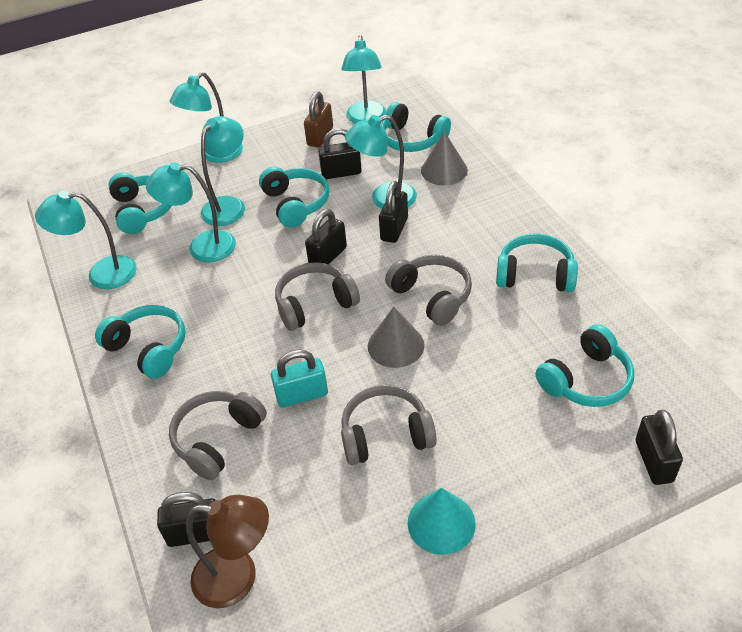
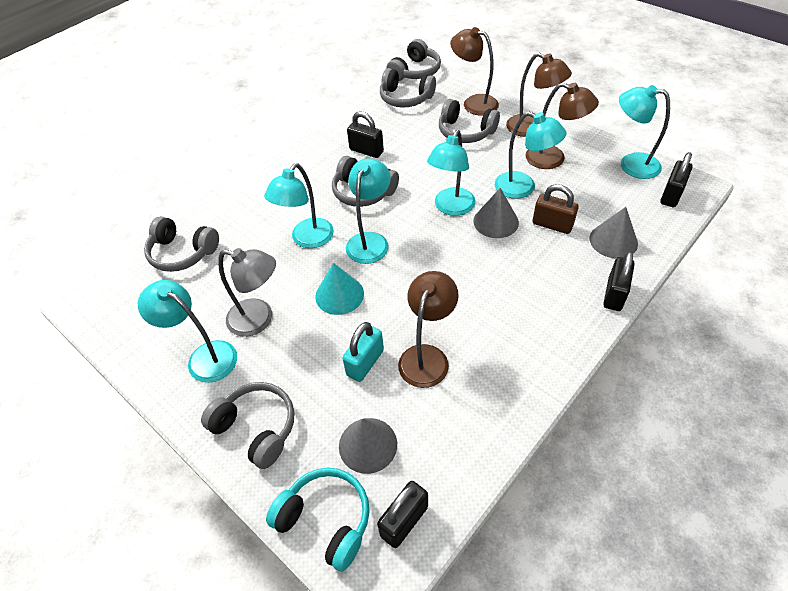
black padlock: [157,492,215,547] [305,209,347,265] [318,128,362,179] [379,181,408,243] [636,410,683,485] = 5 -> [347,111,384,158] [377,481,428,548] [603,251,635,311] [660,152,693,207] = 4
brown lamp: [186,495,269,608] = 1 -> [398,271,458,388] [450,27,499,116] [506,52,572,137] [526,83,599,169] = 4
grey cone: [368,307,424,368] [421,131,468,185] = 2 -> [339,418,397,474] [473,188,519,238] [590,207,638,258] = 3
grey headphones: [169,391,267,480] [275,262,360,331] [341,385,437,465] [385,255,472,326] = 4 -> [144,216,219,272] [201,382,295,469] [332,156,399,207] [380,68,436,108] [386,39,441,81] [439,99,500,143] = 6
grey lamp: none = 0 -> [218,248,276,337] = 1
turquoise headphones: [95,305,185,379] [108,172,172,234] [259,167,329,228] [381,102,451,152] [496,233,578,292] [536,324,634,407] = 6 -> [266,468,370,572] = 1

